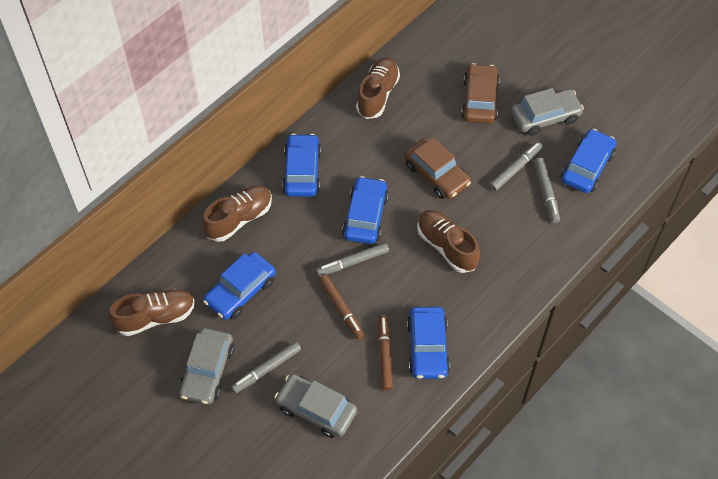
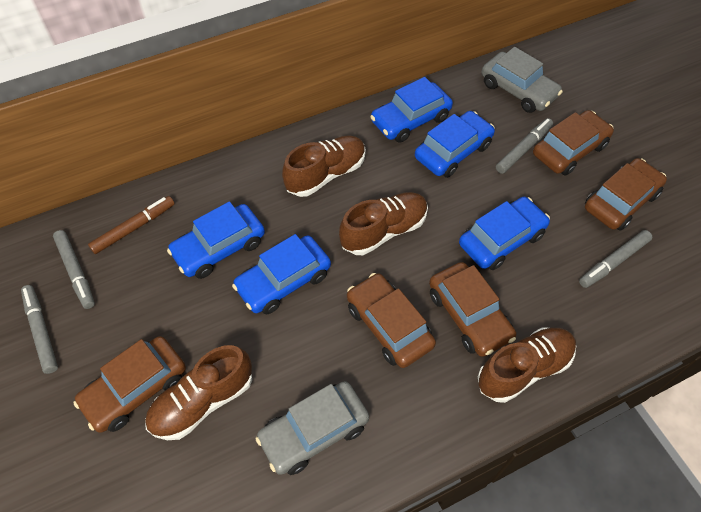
brown car: [404,137,471,199] [461,63,500,124] = 2 -> [73,336,186,433] [347,273,436,368] [429,262,516,357] [533,110,614,176] [585,158,667,231] = 5
brown marker: [319,274,365,340] [378,315,393,391] = 2 -> [88,196,175,254] = 1
grey car: [179,328,234,405] [274,374,357,438] [511,88,584,136] = 3 -> [255,381,369,475] [481,47,563,113] = 2

